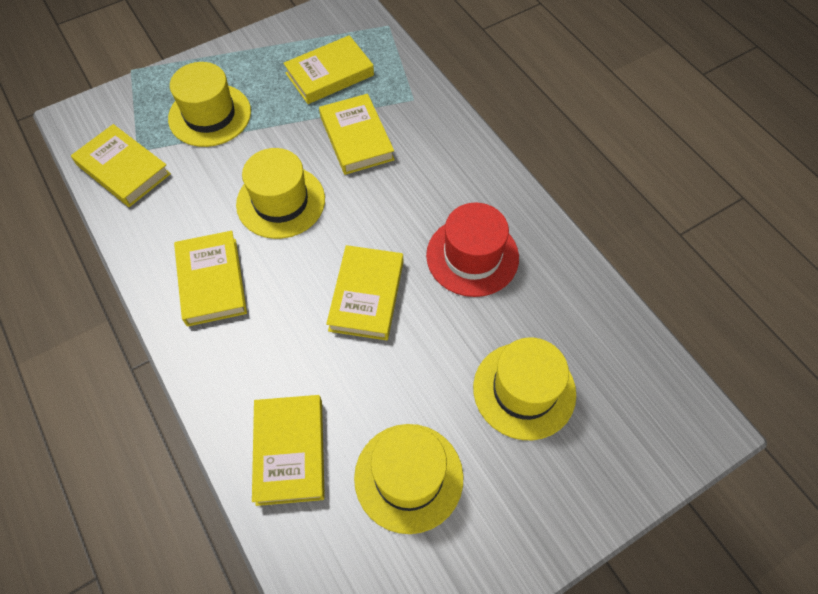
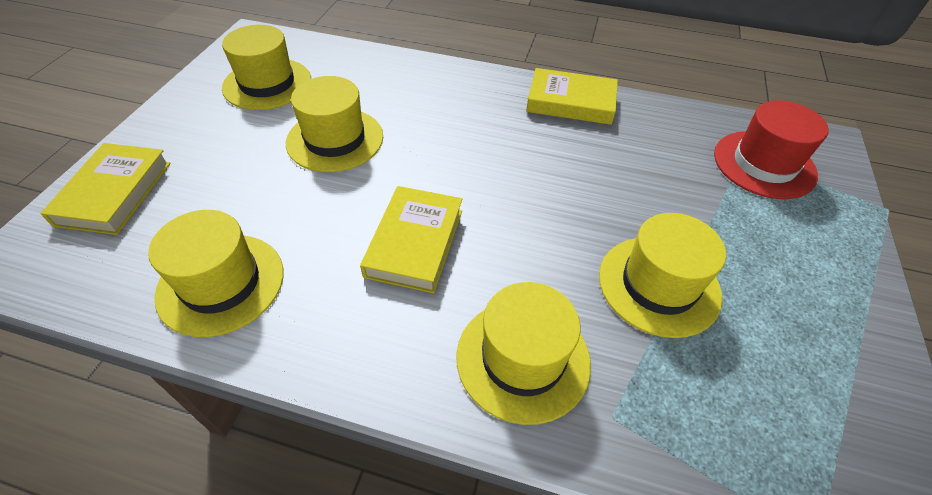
yellow book: [71,124,171,207] [174,231,247,327] [252,395,325,506] [283,35,374,104] [319,94,395,175] [326,245,403,340] = 6 -> [40,143,171,235] [360,186,462,293] [526,68,618,125] = 3
yellow hat: [168,62,251,147] [236,148,325,239] [354,424,464,534] [473,337,576,440] = 4 -> [148,210,284,337] [222,25,311,110] [286,76,383,172] [456,282,591,425] [599,213,726,338] = 5

